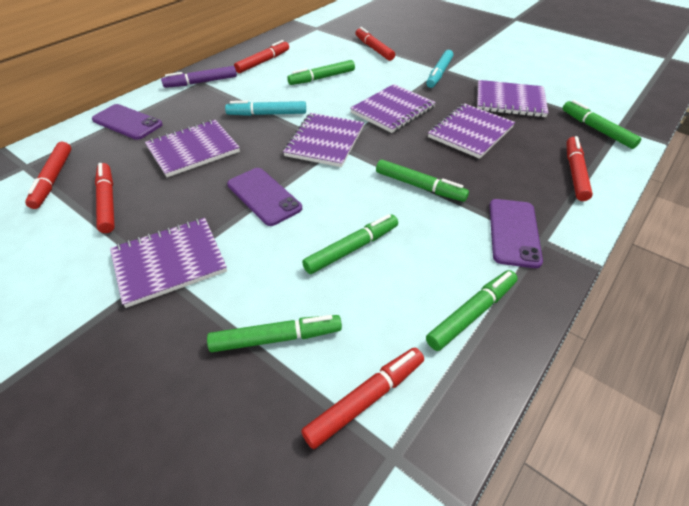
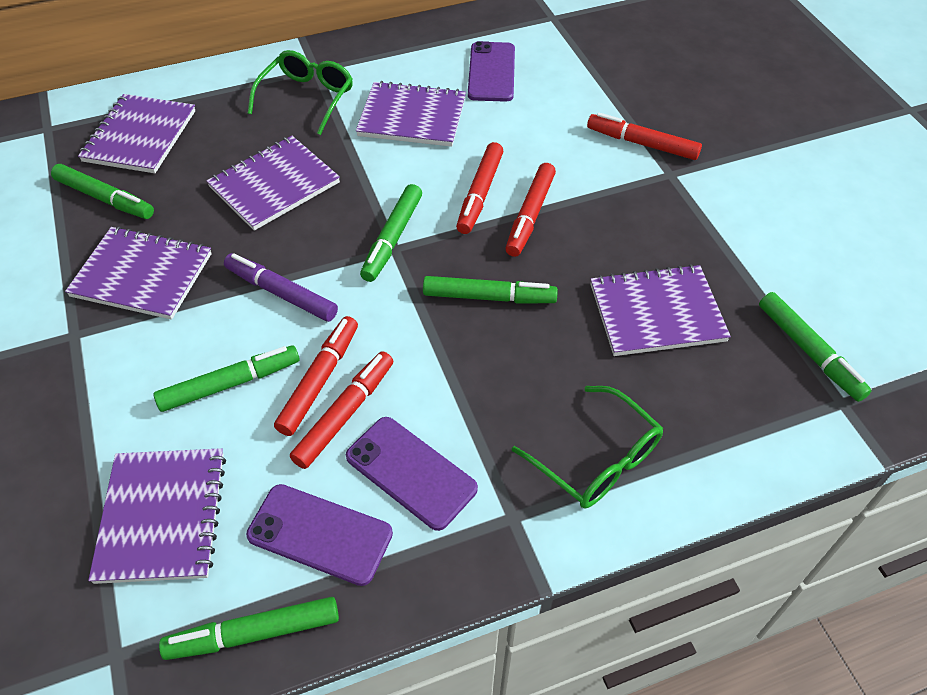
green glasses: none = 0 -> [248,50,353,135] [512,386,663,508] = 2
red marker: [25,141,71,209] [95,163,115,233] [234,40,289,73] [301,348,424,449] [356,27,395,61] [566,136,593,201] = 6 -> [274,316,358,436] [290,351,393,469] [456,142,503,234] [505,163,556,257] [587,112,702,160] = 5
turquoise marker: [225,101,306,116] [426,50,453,88] = 2 -> none = 0

